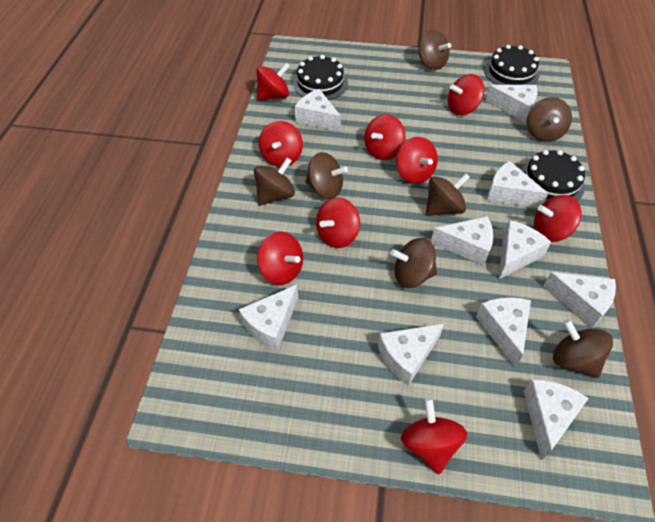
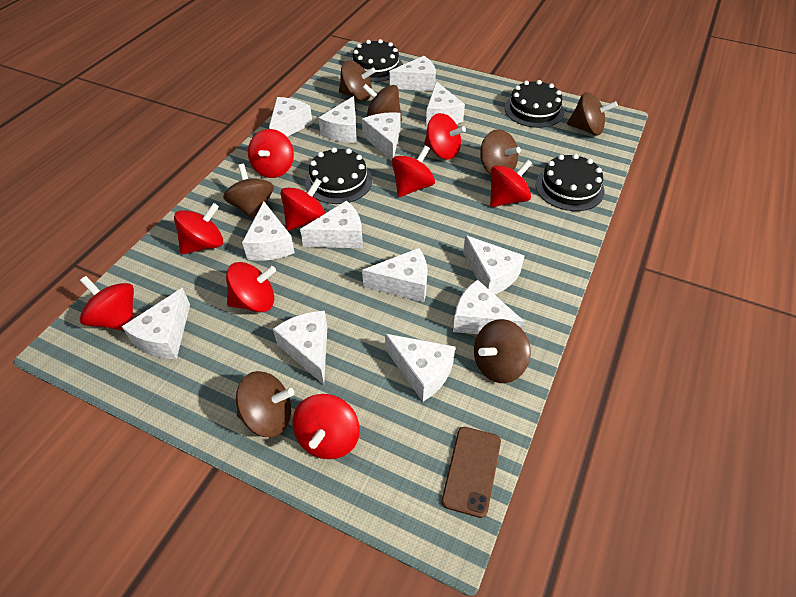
black cake: [293,55,348,100] [484,45,539,85] [521,150,585,201] = 3 -> [305,147,372,204] [352,39,403,82] [505,80,564,128] [535,154,605,211] = 4
brown phone: none = 0 -> [442,427,501,518] = 1
white cheese: [239,285,298,350] [295,89,341,132] [378,324,444,386] [431,216,493,266] [476,297,531,367] [485,85,538,122] [487,161,548,208] [499,220,551,279] [524,380,589,460] [543,272,616,328] = 10 -> [122,288,190,359] [242,201,295,261] [269,97,313,137] [273,311,327,385] [300,201,363,248] [318,96,357,143] [362,112,401,160] [362,248,427,302] [385,334,455,402] [389,56,436,91] [426,81,465,126] [453,280,525,334] [463,235,525,295] = 13

